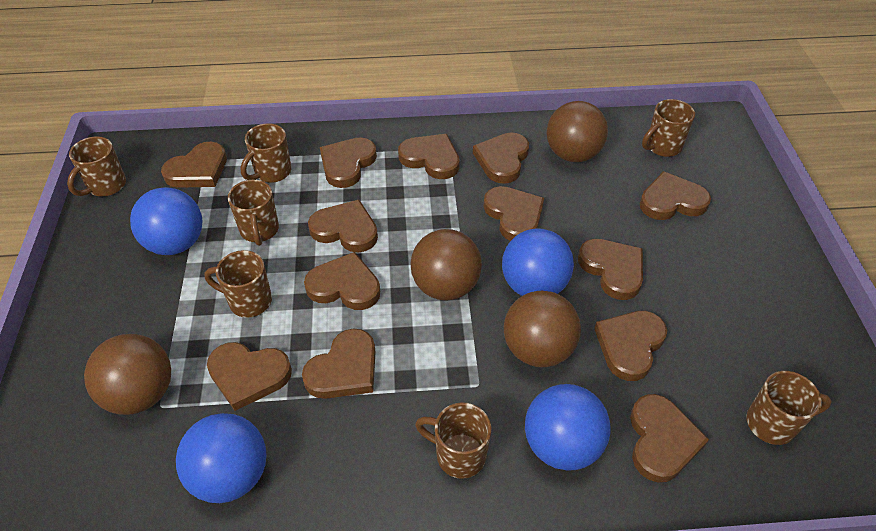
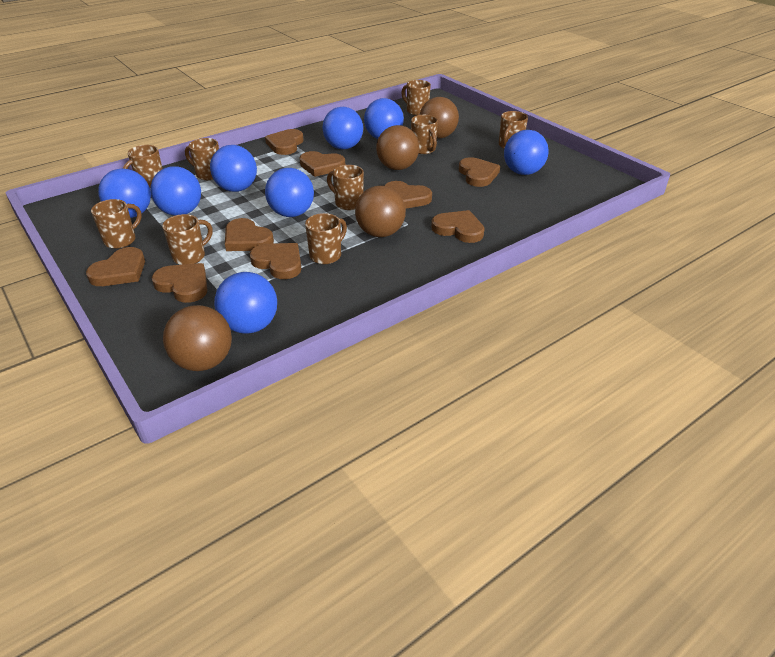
blue ball: [130,187,203,255] [176,413,267,503] [502,228,574,296] [525,384,611,471] = 4 -> [98,169,151,218] [150,166,201,216] [210,145,257,192] [214,272,277,334] [265,168,314,217] [322,107,363,149] [364,98,404,139] [504,130,549,175] = 8
brown heart: [161,142,227,188] [207,342,292,411] [302,329,376,399] [304,252,380,310] [308,200,378,252] [320,137,377,188] [398,134,460,179] [473,132,529,184] [483,186,544,241] [578,239,643,300] [594,311,667,381] [630,394,709,483] [640,171,711,220] = 13 -> [86,247,145,286] [152,263,208,303] [225,218,274,251] [250,243,301,279] [265,129,304,155] [300,151,345,177] [384,181,432,209] [431,210,485,243] [459,157,500,187] = 9
brown mug: [67,136,126,196] [204,250,272,318] [228,180,279,246] [241,123,291,183] [415,402,491,479] [642,99,695,157] [746,371,832,445] = 7 -> [91,199,142,249] [123,145,163,187] [162,214,213,265] [185,138,219,180] [305,213,347,264] [327,165,364,210] [401,80,431,116] [411,115,438,154] [499,111,528,149] = 9

